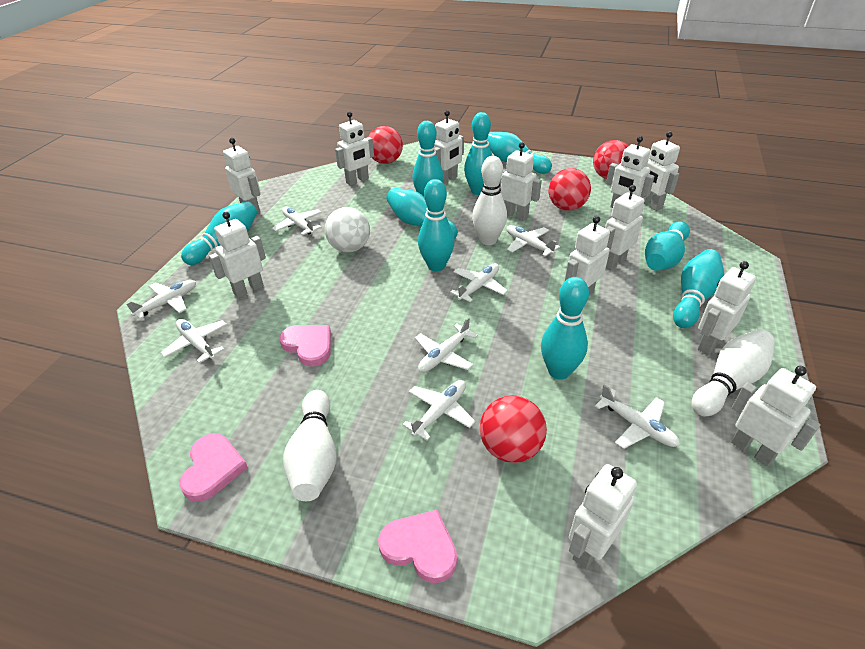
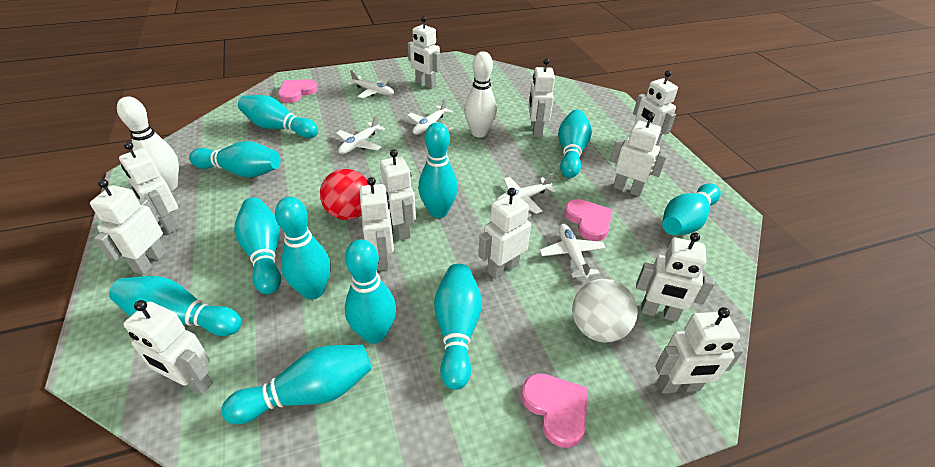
red ball: [368,126,403,164] [480,395,547,463] [549,168,591,211] [593,140,628,179] = 4 -> [320,169,369,220] = 1
turquoise bowling pin: [181,201,257,265] [386,188,458,239] [412,121,444,196] [418,179,455,271] [464,112,492,195] [488,132,552,174] [541,277,589,380] [645,221,690,271] [673,249,724,328] = 9 -> [109,276,242,336] [189,141,280,178] [221,345,372,424] [234,198,281,294] [238,95,318,138] [275,197,331,300] [345,239,396,344] [418,122,458,218] [434,264,482,390] [558,109,592,178] [662,183,721,235] = 11
white bowling pin: [283,390,337,501] [472,156,507,245] [692,329,775,416] = 3 -> [117,96,179,191] [464,51,497,137] = 2
white plane: [126,280,196,319] [161,319,227,363] [272,206,322,235] [402,380,475,441] [415,317,478,372] [450,263,508,303] [507,225,560,256] [595,385,680,449] = 8 -> [336,115,385,154] [347,70,394,98] [407,98,453,135] [496,173,557,214] [539,224,606,279] = 5

